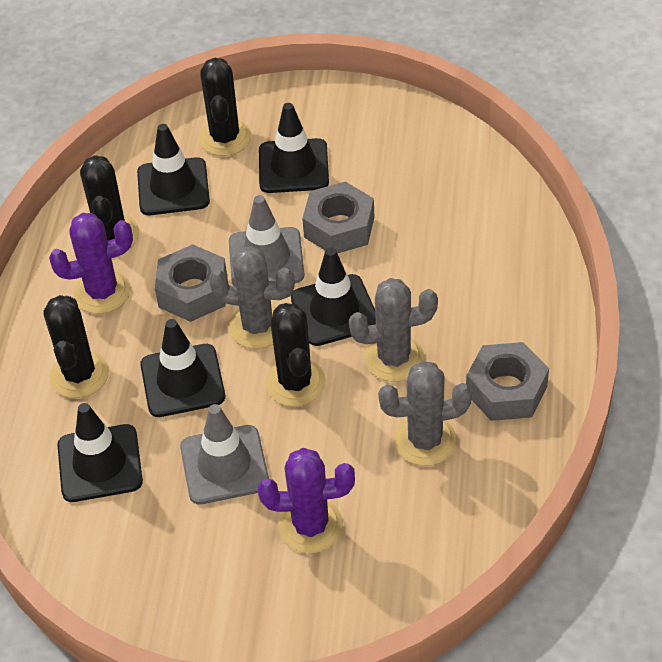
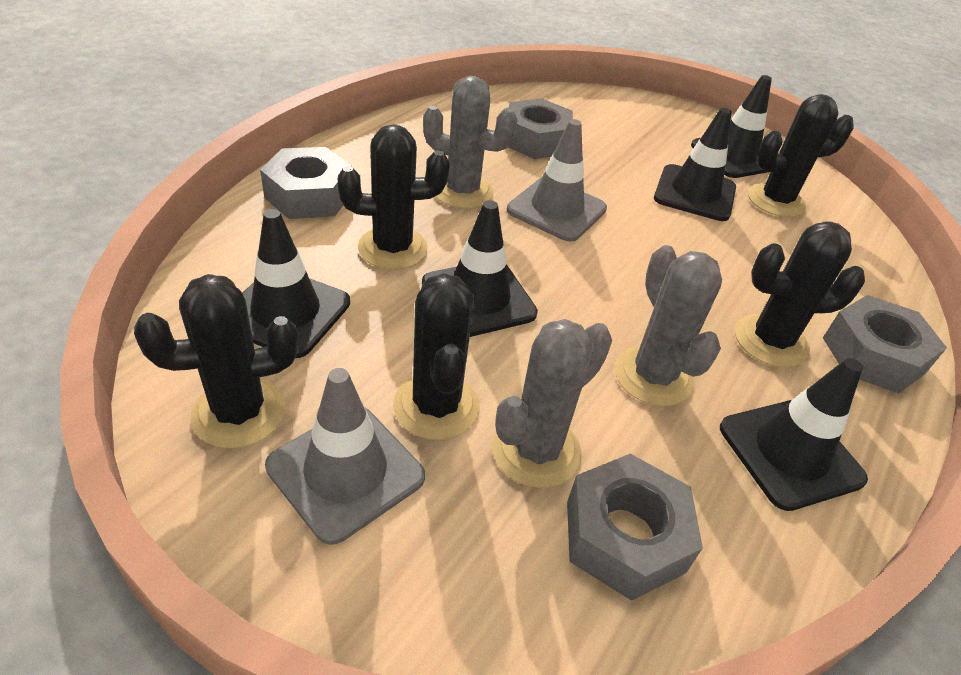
black cactus: [43,295,109,398] [80,155,139,248] [199,58,251,156] [265,303,326,407] = 4 -> [134,274,298,449] [338,124,449,270] [393,273,480,440] [735,221,865,368] [748,94,854,217] = 5
grey nut: [155,244,227,322] [302,182,375,254] [466,342,549,421] = 3 -> [260,147,352,219] [508,98,573,159] [567,454,703,601] [823,295,947,393] = 4
purple cactus: [49,213,133,314] [258,448,355,553] = 2 -> none = 0

